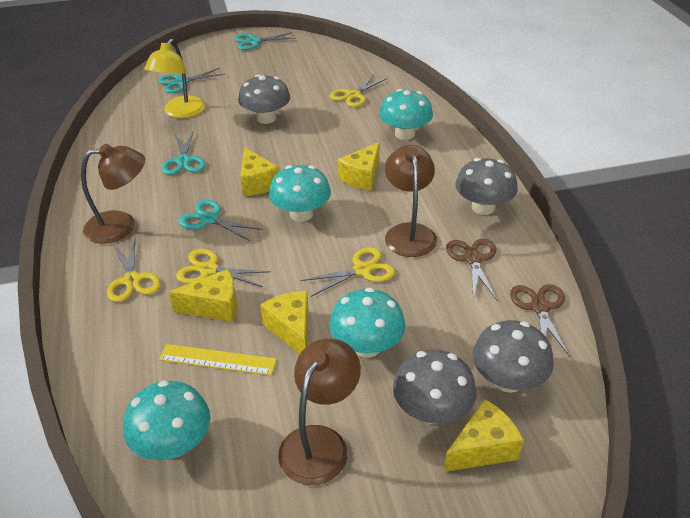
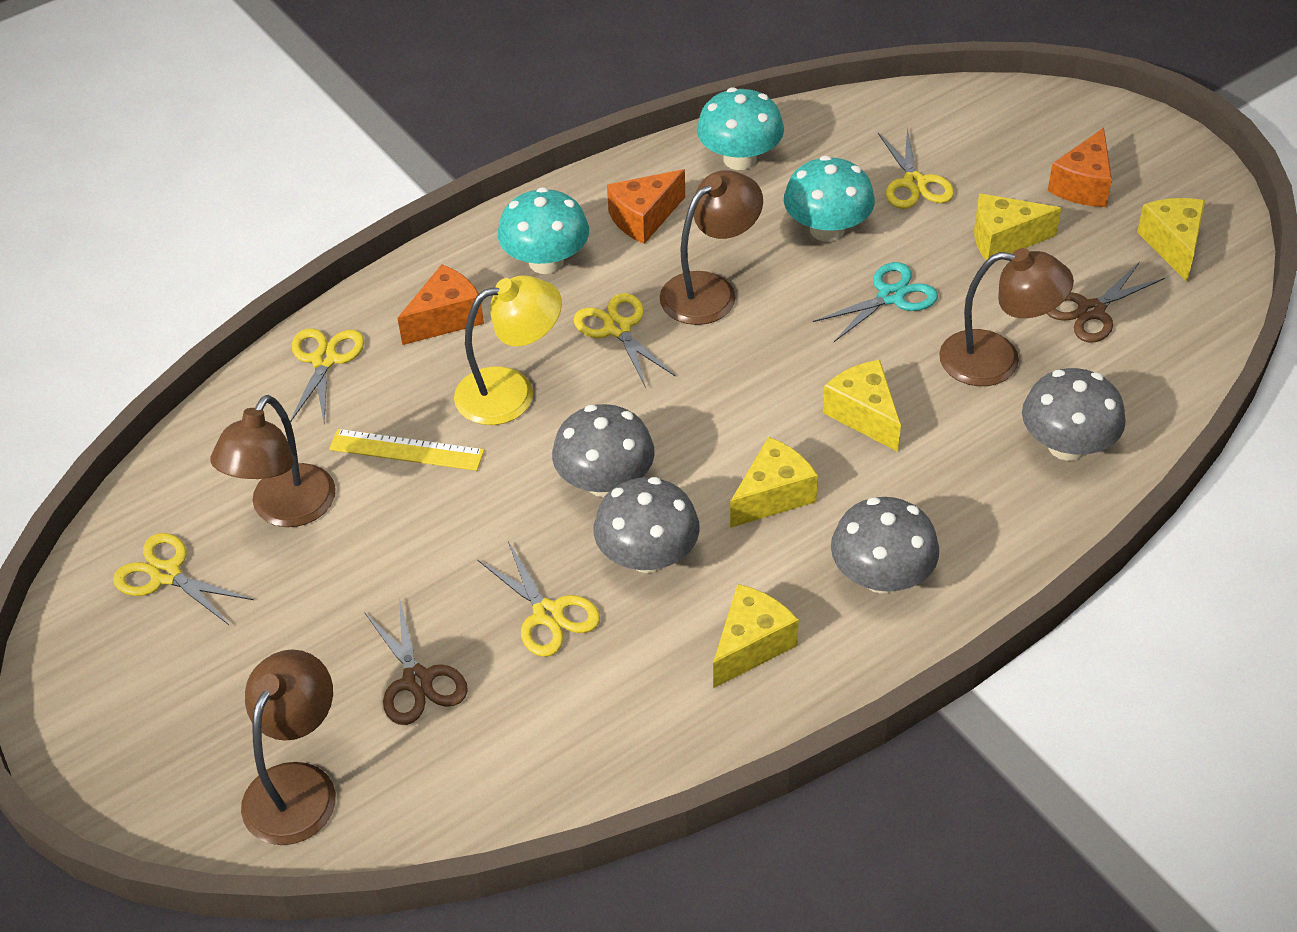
brown lamp: [81,144,145,244] [278,338,361,485] [385,145,437,257] = 3 -> [210,395,336,527] [241,649,336,845] [660,170,763,325] [939,248,1074,386] = 4
orange cheese: none = 0 -> [397,264,484,345] [607,169,685,244] [1048,127,1112,207] = 3
turquoise mushroom: [123,380,210,460] [269,165,331,222] [329,288,405,358] [379,89,433,140] = 4 -> [498,187,589,274] [697,87,784,170] [784,156,875,242] = 3
turquoise scissors: [158,68,225,93] [162,131,205,175] [179,200,263,241] [235,32,296,50] = 4 -> [813,262,938,342] = 1
yellow scissors: [107,239,161,302] [176,249,271,287] [301,247,395,297] [330,74,387,107] = 4 -> [113,533,254,625] [290,328,364,422] [477,541,600,657] [574,293,676,388] [878,128,954,209] = 5

